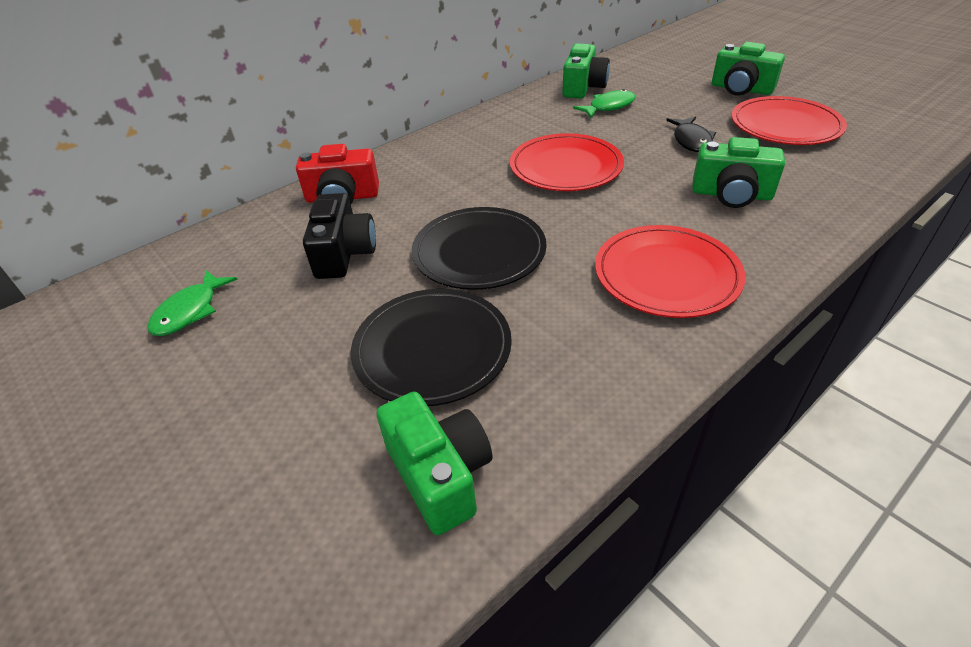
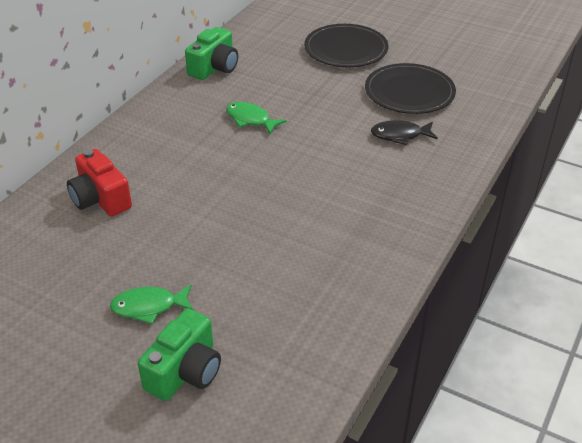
black camera: [303,193,376,279] = 1 -> none = 0
green camera: [376,392,493,535] [562,43,610,98] [692,137,785,208] [712,42,785,96] = 4 -> [138,308,221,401] [185,27,238,80] = 2
red plate: [510,133,624,191] [595,225,745,318] [732,96,847,145] = 3 -> none = 0

